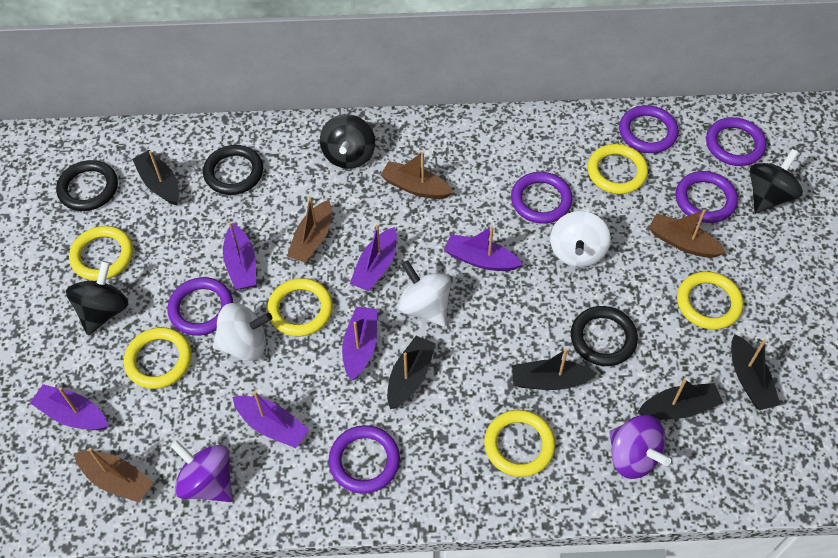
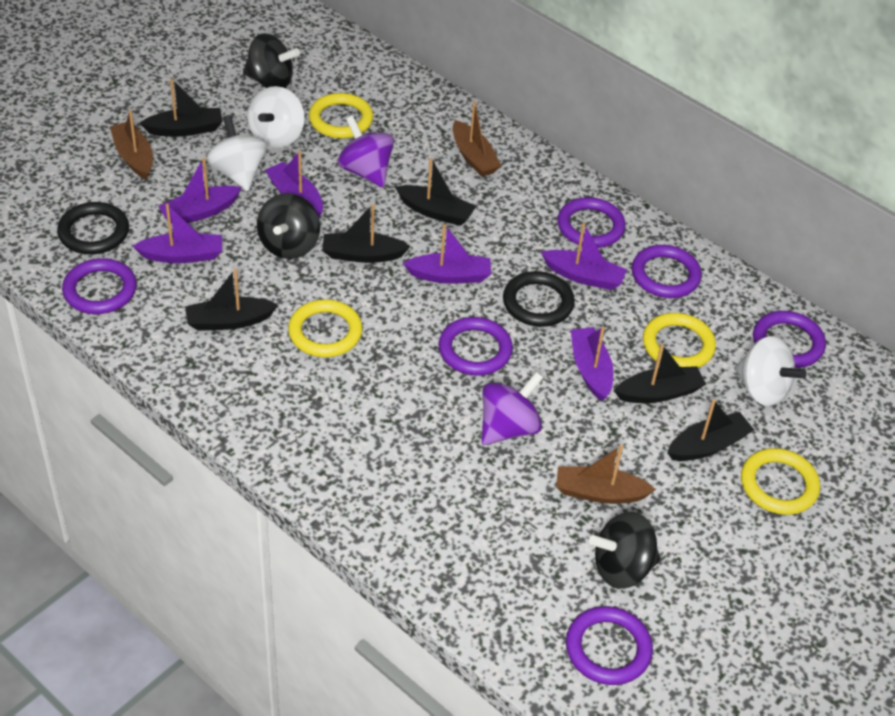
black boat: [132,150,179,205] [387,336,436,409] [512,349,598,390] [638,379,723,420] [731,334,781,410] = 5 -> [140,78,223,137] [185,268,278,331] [322,204,410,263] [395,158,476,226] [614,344,706,403] [667,399,754,461] = 6
black ring: [56,160,118,211] [203,145,263,195] [571,306,638,366] = 3 -> [57,202,129,254] [503,271,575,327] = 2
brown boat: [74,448,153,503] [287,196,332,263] [380,152,453,199] [649,209,726,258] = 4 -> [110,110,153,180] [453,101,501,177] [556,445,656,504] = 3
yellow ring: [69,226,133,281] [124,327,192,389] [267,278,333,337] [484,410,555,477] [587,144,648,194] [677,271,743,330] = 6 -> [288,299,362,357] [309,93,373,138] [643,313,716,368] [741,448,820,515] = 4

